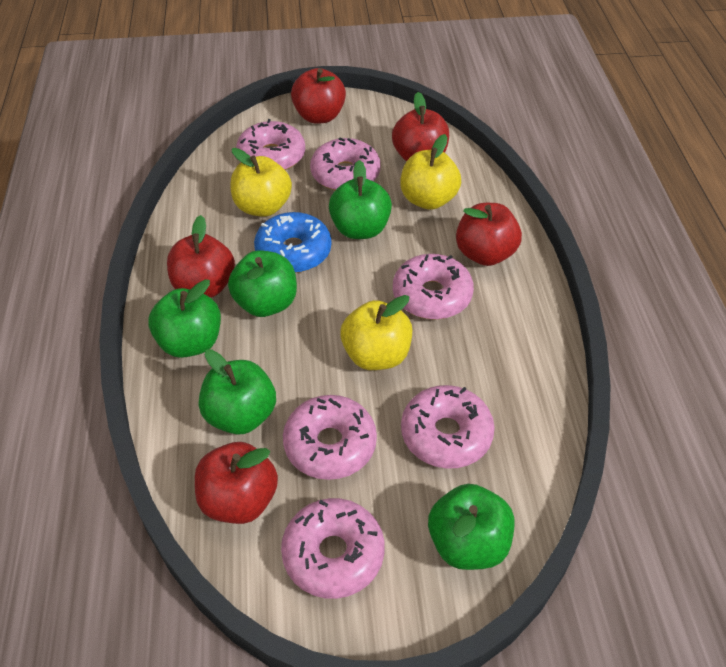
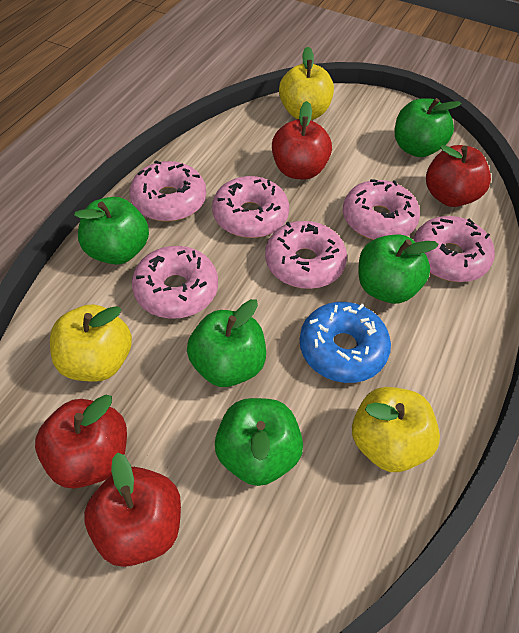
red apple: [167,215,235,298] [195,442,278,524] [291,68,346,123] [392,92,449,161] [456,203,522,266] = 5 -> [35,395,127,489] [84,452,181,567] [272,101,332,180] [426,145,491,207] = 4

